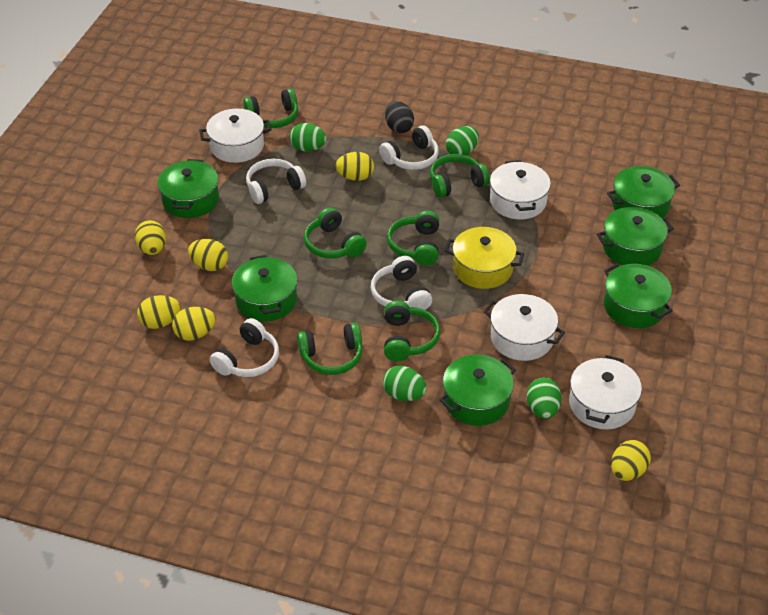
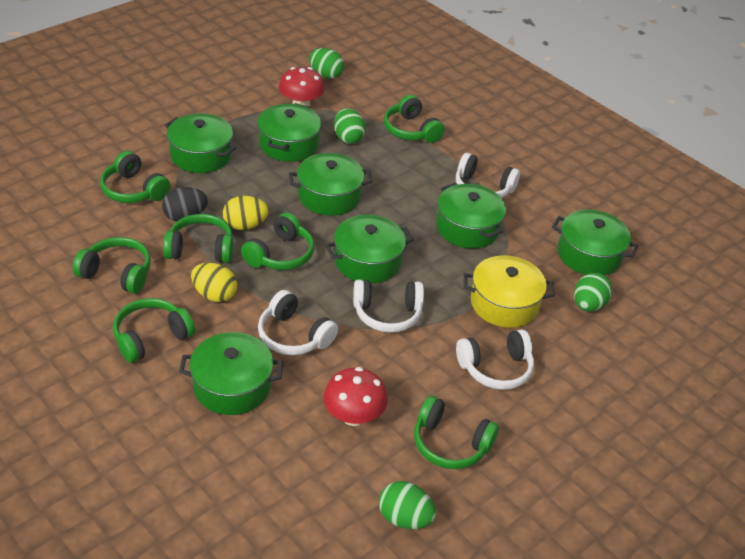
green headphones: [243,88,298,128] [297,323,362,375] [304,207,367,258] [384,301,440,361] [387,210,439,265] [430,154,490,198] = 6 -> [73,237,151,294] [100,151,171,203] [113,298,195,363] [163,214,233,263] [241,212,314,270] [384,95,445,143] [414,395,499,469] = 7
green pot: [157,159,219,218] [232,255,297,322] [439,355,516,426] [597,207,674,266] [604,264,673,328] [607,166,680,218] = 6 -> [165,113,236,173] [179,332,283,415] [257,103,321,162] [289,153,372,216] [325,215,414,284] [436,183,506,248] [552,210,639,275] = 7
red mushroom: none = 0 -> [279,67,325,107] [324,367,388,426] = 2
white pot: [199,109,271,163] [484,294,565,361] [490,160,551,220] [569,355,642,429] = 4 -> none = 0
yellow egg: [135,220,166,255] [137,295,181,329] [172,307,216,341] [188,239,228,271] [335,152,374,181] [611,440,651,481] = 6 -> [191,263,237,302] [223,196,269,230] = 2

